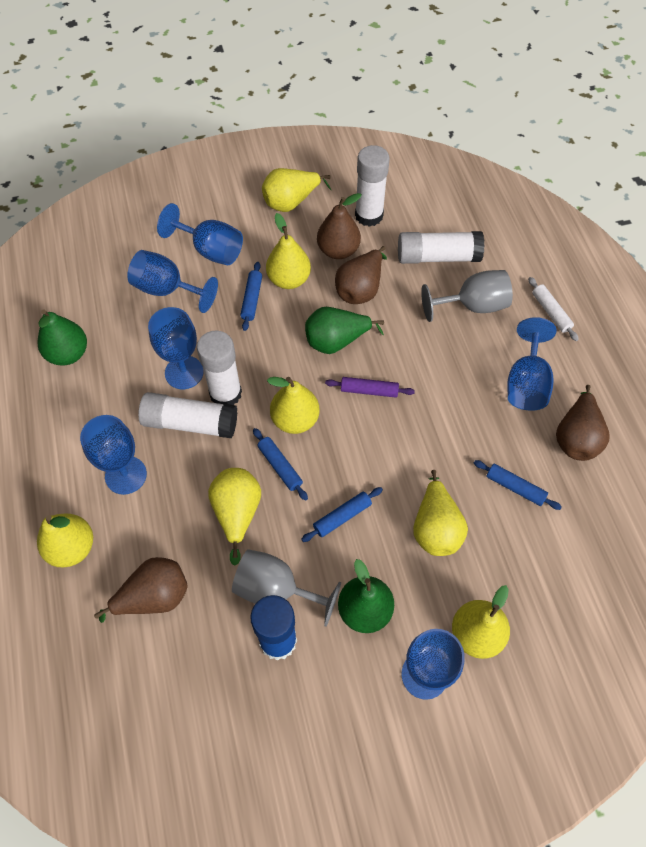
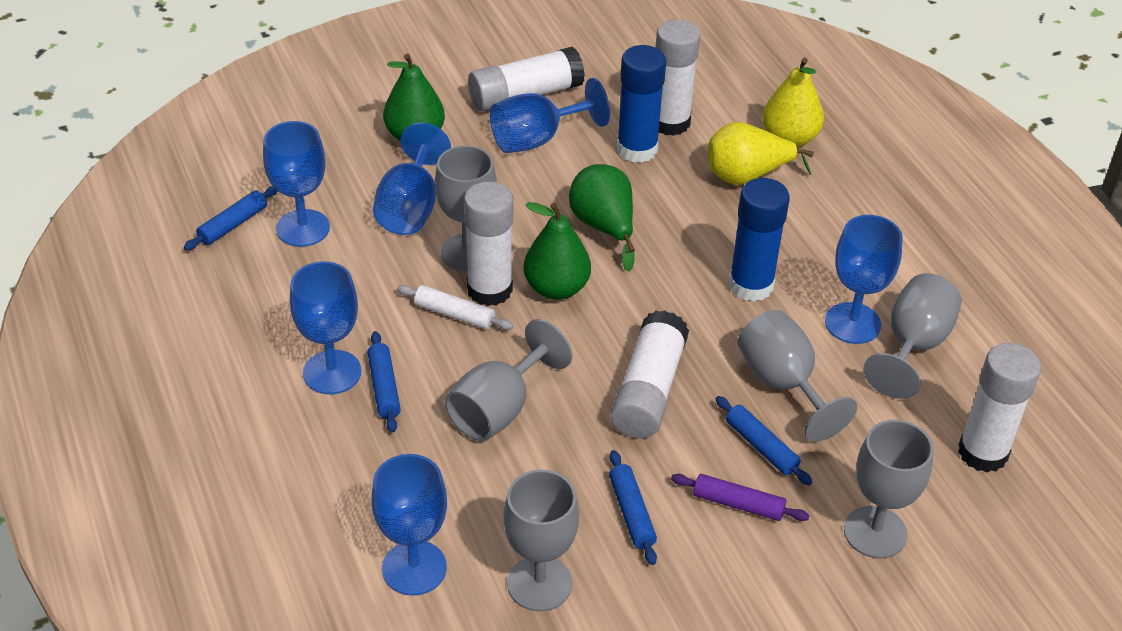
blue glue stick: [250,595,297,661] = 1 -> [617,45,666,163] [729,178,790,302] = 2
brown pear: [94,557,188,623] [317,193,362,259] [335,246,387,304] [556,385,610,461] = 4 -> none = 0
grey goblet: [232,549,341,627] [421,270,513,322] = 2 -> [435,145,497,272] [445,319,572,441] [503,470,579,612] [738,310,857,442] [844,420,933,559] [863,273,962,399] = 6
white glue stick: [138,392,237,438] [197,331,242,405] [355,145,389,227] [398,231,485,264] = 4 -> [464,182,513,306] [468,46,585,112] [610,310,689,439] [656,19,700,136] [958,343,1041,473] = 5
yellow pear: [37,514,93,567] [208,468,261,565] [262,168,331,212] [266,213,311,289] [267,377,319,434] [413,470,468,556] [452,585,510,659] = 7 -> [708,122,814,185] [762,57,824,147] = 2

